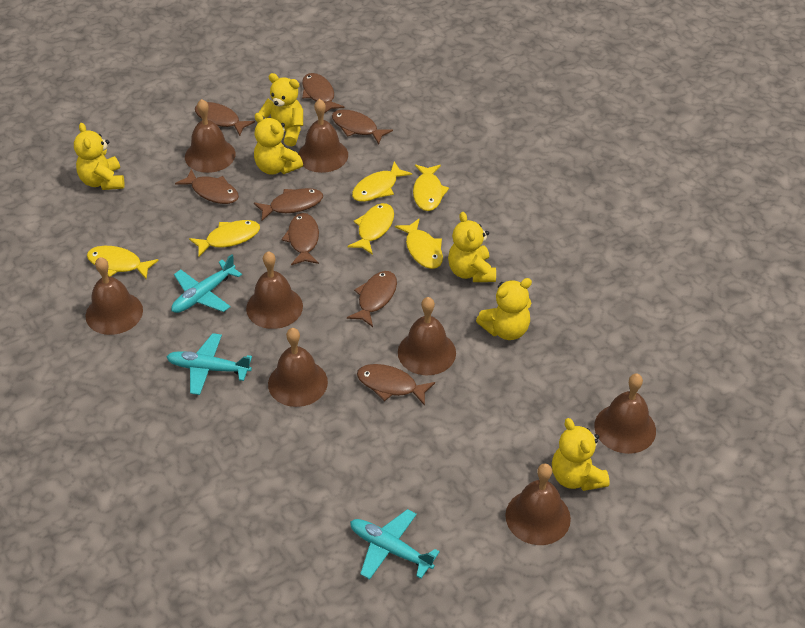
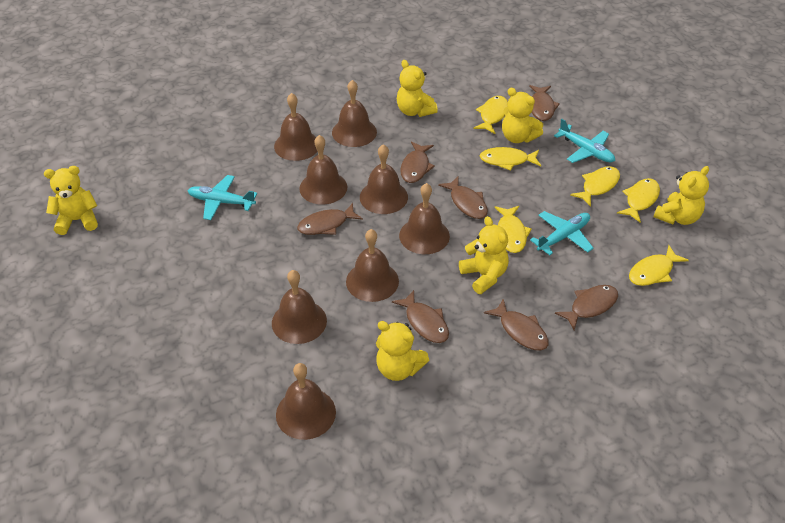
brown fish: [175,169,239,204] [195,102,255,136] [254,188,323,221] [281,213,319,265] [302,73,345,113] [332,109,393,145] [347,271,397,327] [357,364,435,406] = 8 -> [297,203,363,235] [392,290,449,343] [400,142,435,183] [438,177,488,219] [484,298,549,350] [529,85,560,121] [555,285,618,330] = 7

